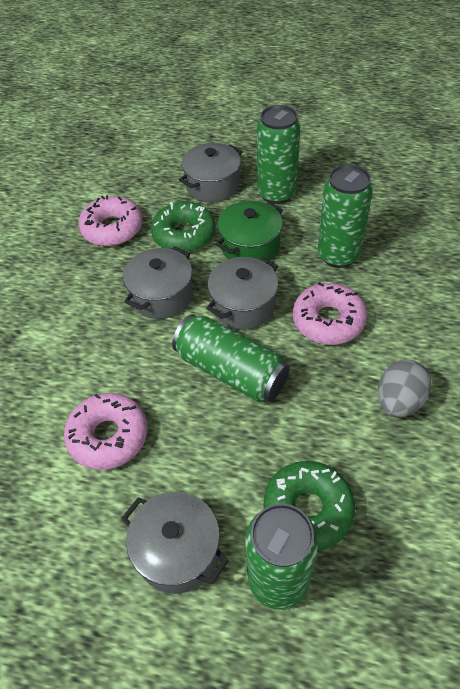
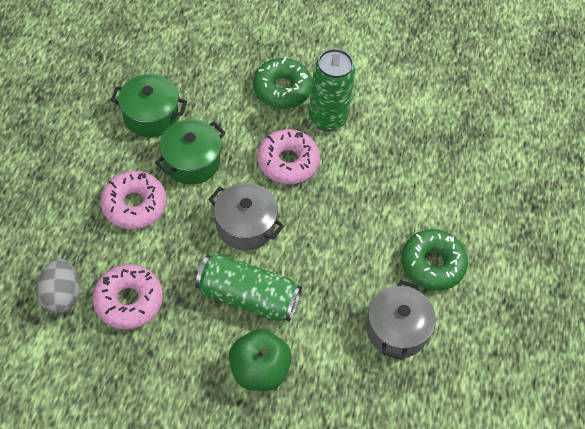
green apple: none = 0 -> [229,329,292,391] = 1
green can: [172,314,290,402] [245,503,319,610] [257,105,300,204] [318,164,373,268] = 4 -> [195,253,302,322] [309,49,355,131] = 2
green pot: [216,201,283,261] = 1 -> [111,74,187,137] [155,119,226,185] = 2
grey pot: [122,492,229,594] [123,246,193,319] [179,143,243,202] [206,257,278,330] = 4 -> [208,183,284,251] [367,280,436,360] = 2

